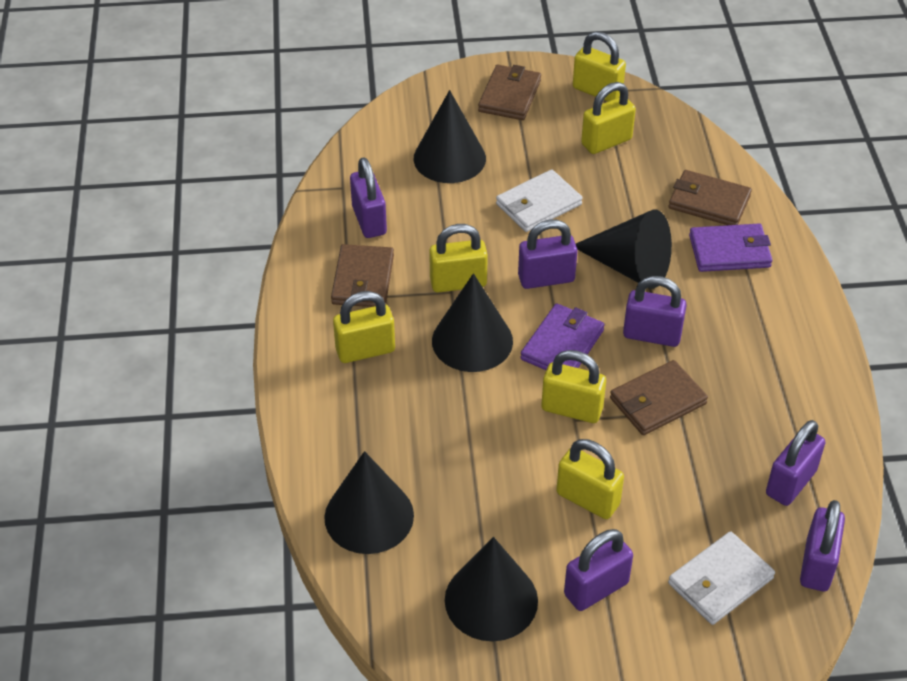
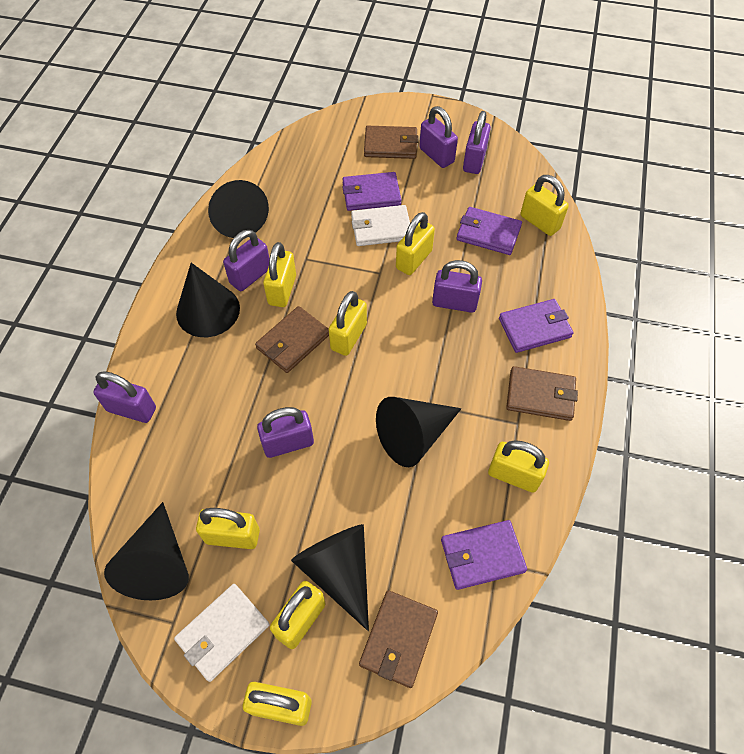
purple wallet: [520,303,605,370] [689,224,772,272] = 2 -> [342,172,401,211] [441,520,527,590] [457,207,522,255] [499,299,573,353] = 4
yellow padlock: [333,291,395,363] [429,224,488,292] [542,350,606,423] [556,439,624,519] [573,31,626,101] [581,82,636,154] = 6 -> [196,508,260,549] [243,682,312,726] [263,242,296,307] [270,581,326,649] [329,291,367,356] [396,212,435,275] [488,440,549,493] [520,175,569,236] = 8

